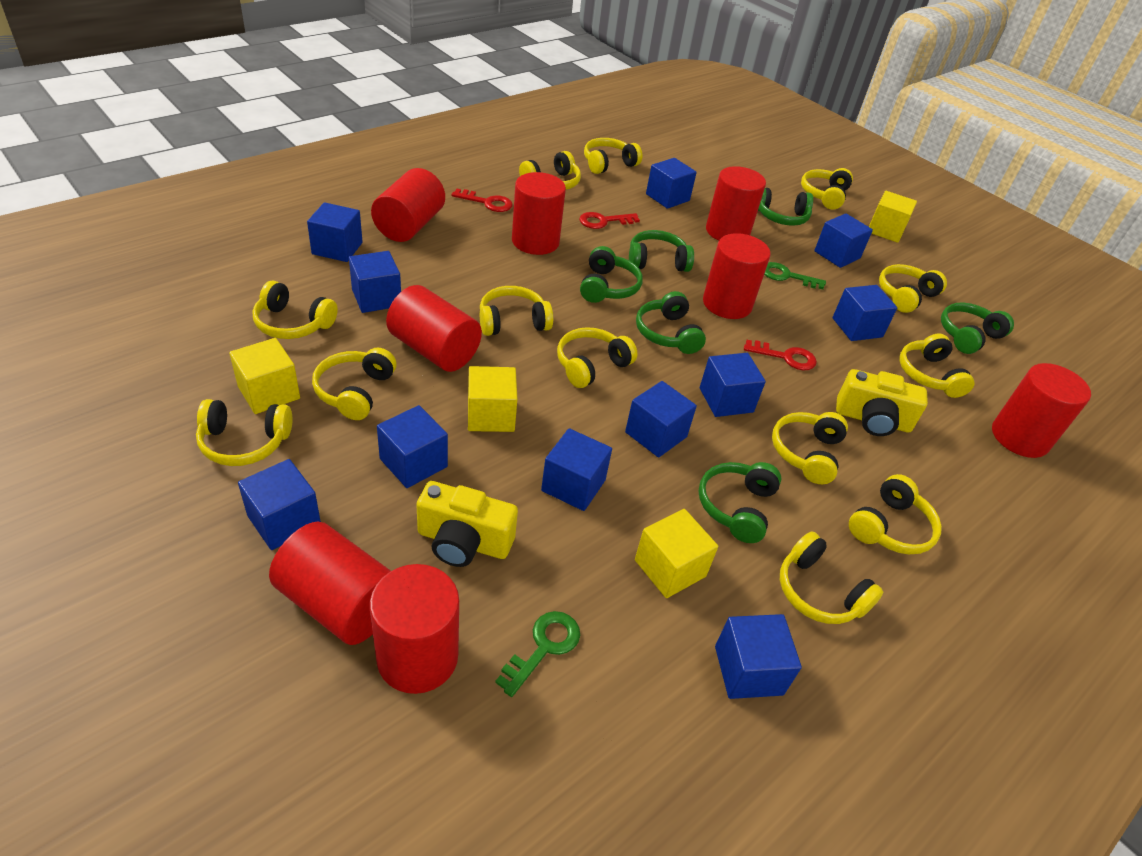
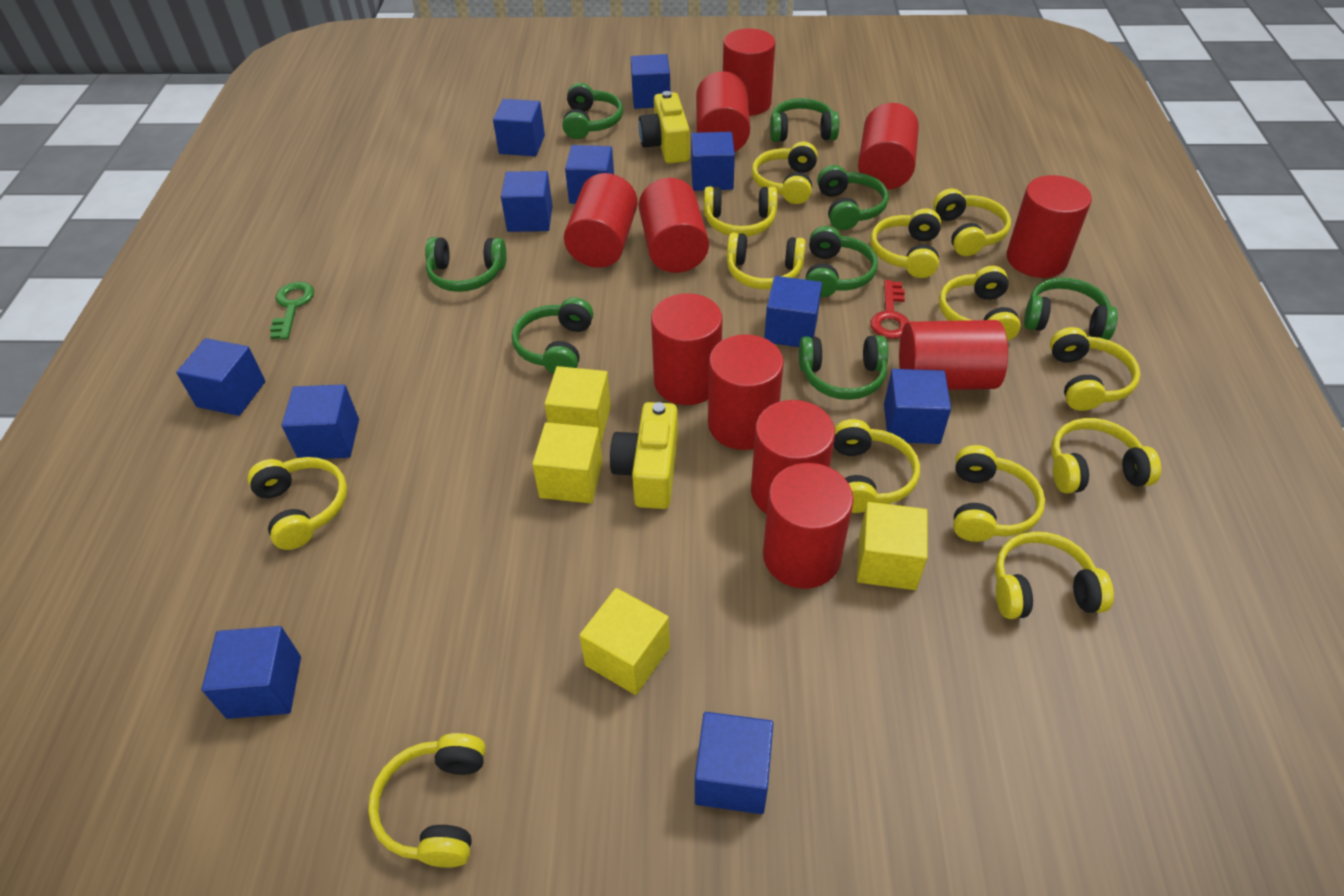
green headphones: [580,246,643,303] [629,230,694,272] [636,291,706,354] [698,462,781,543] [758,188,813,226] [941,302,1014,354] = 6 -> [425,237,507,292] [512,298,593,374] [562,83,623,139] [770,98,839,142] [799,335,888,400] [805,226,878,297] [817,165,889,230] [1024,277,1118,340] = 8
green key: [495,611,580,697] [764,262,826,290] = 2 -> [270,282,314,340] = 1
red cylinder: [269,522,391,645] [370,564,459,694] [371,168,445,242] [386,285,482,372] [512,172,566,255] [703,233,770,319] [706,166,766,241] [992,363,1091,458] = 8 -> [564,173,638,268] [639,178,709,273] [651,293,722,405] [696,71,750,152] [708,334,784,450] [723,28,775,116] [751,400,835,514] [763,463,854,589] [858,103,919,190] [899,320,1008,390] [1007,175,1092,278] = 11
red key: [451,189,513,212] [579,212,640,229] [744,340,817,370] = 3 -> [871,280,909,339] = 1

